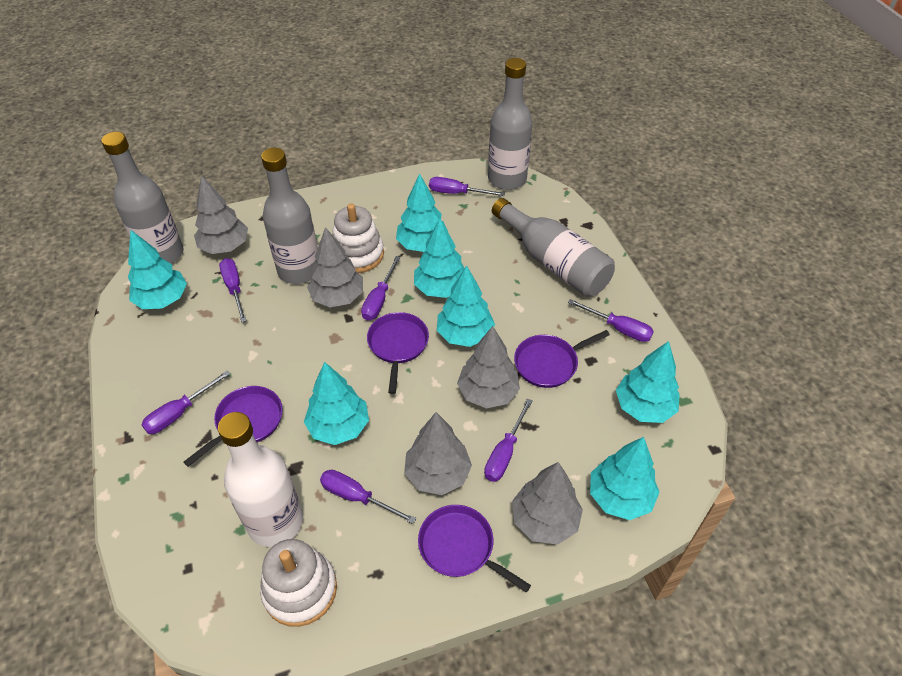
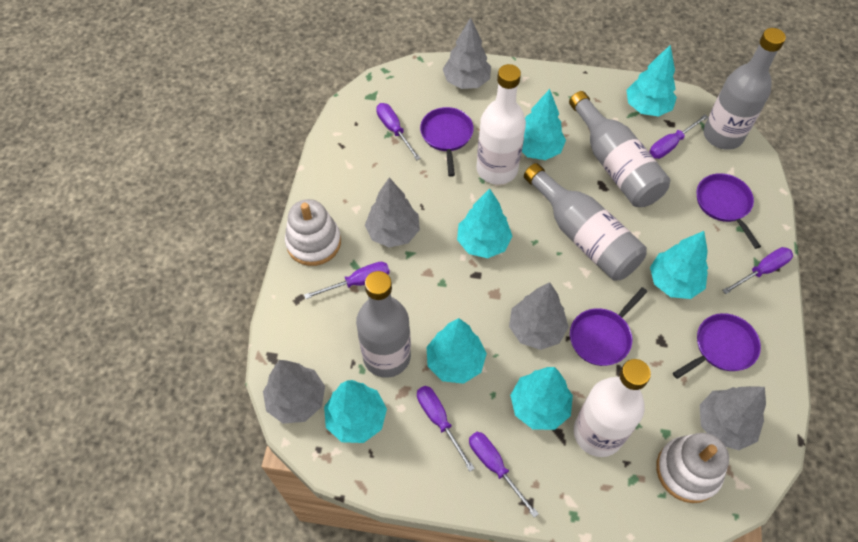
purple screwdriver: [141,371,230,434] [219,258,247,322] [320,470,416,524] [361,256,401,321] [429,177,505,196] [484,398,533,482] [568,299,654,342] = 7 -> [304,262,390,299] [376,103,421,160] [417,386,475,471] [469,432,539,518] [649,115,708,159] [722,247,793,294] = 6
white bottle: [218,412,303,547] = 1 -> [476,64,526,185] [574,359,651,457] = 2

